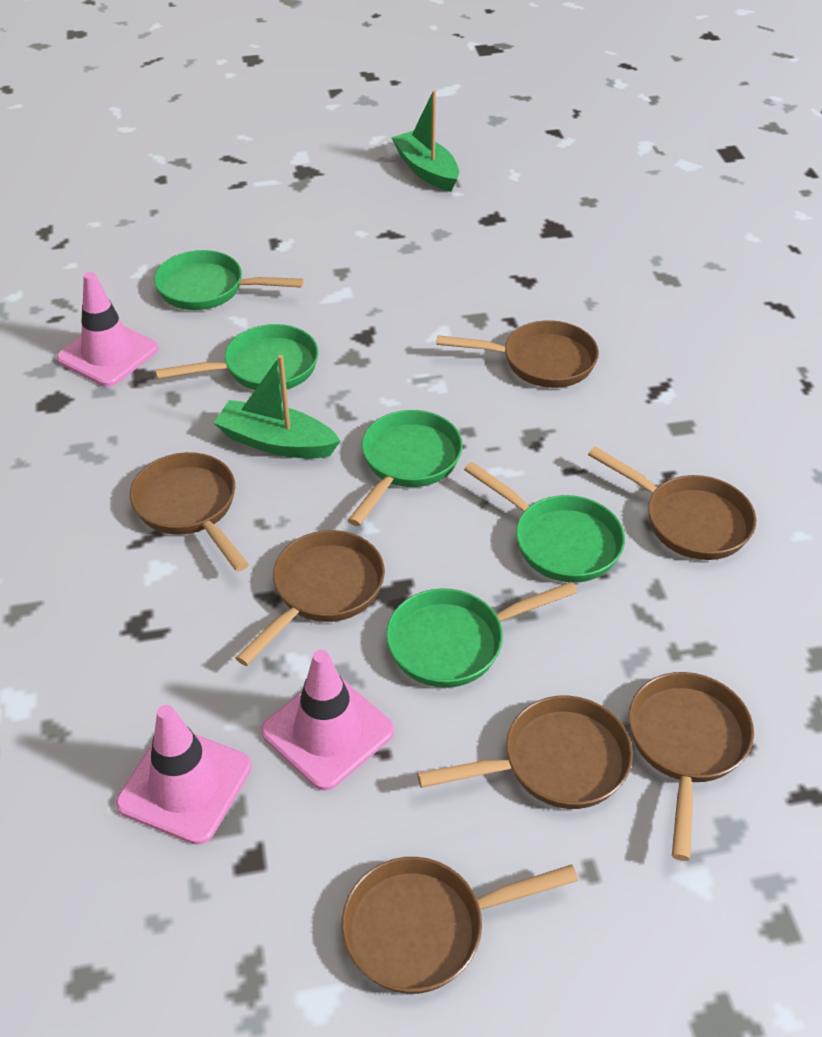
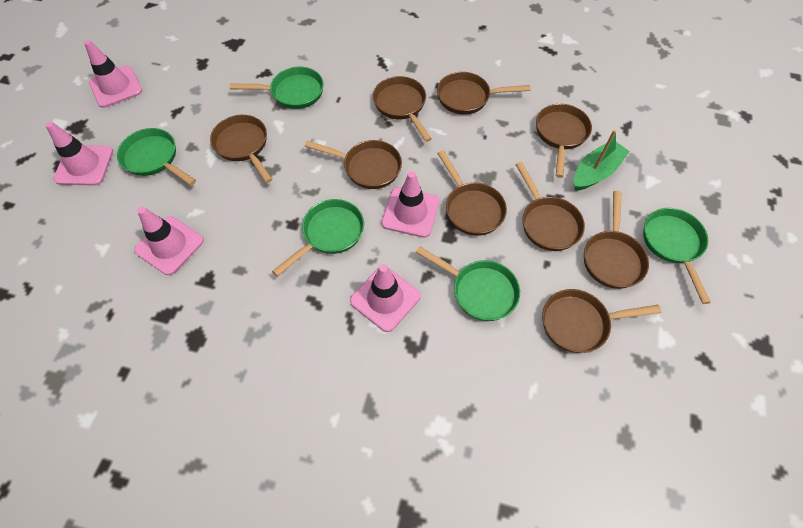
brown pan: [130,452,249,572] [236,530,385,666] [342,857,578,994] [417,696,633,809] [436,320,599,388] [588,447,756,560] [628,672,754,861] = 7 -> [210,115,272,183] [305,140,402,189] [373,76,432,142] [437,72,531,115] [437,150,507,236] [515,162,585,251] [536,104,592,178] [542,289,661,353] [584,191,649,289] = 9
green boat: [214,355,340,458] [391,91,459,192] = 2 -> [574,130,630,191] = 1
pink traffic cone: [57,272,159,387] [116,705,252,845] [261,650,394,791] = 3 -> [46,122,113,186] [84,40,142,108] [134,207,204,275] [350,264,421,332] [381,171,439,238] = 5

